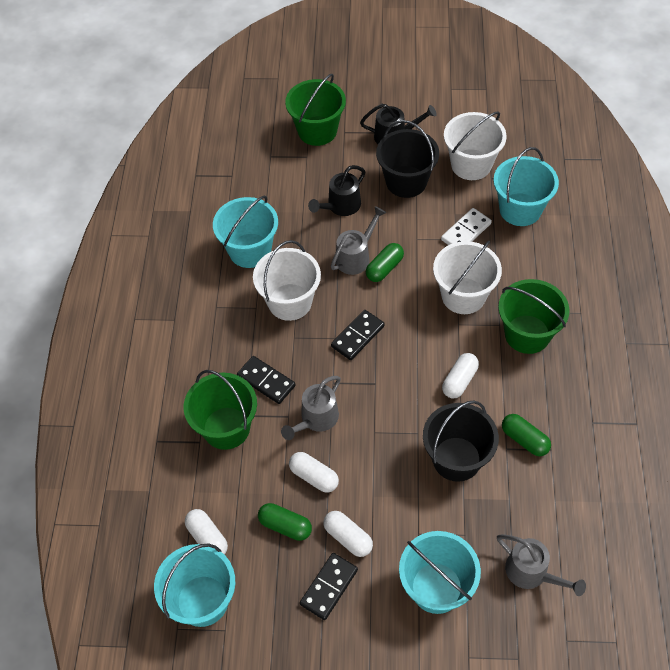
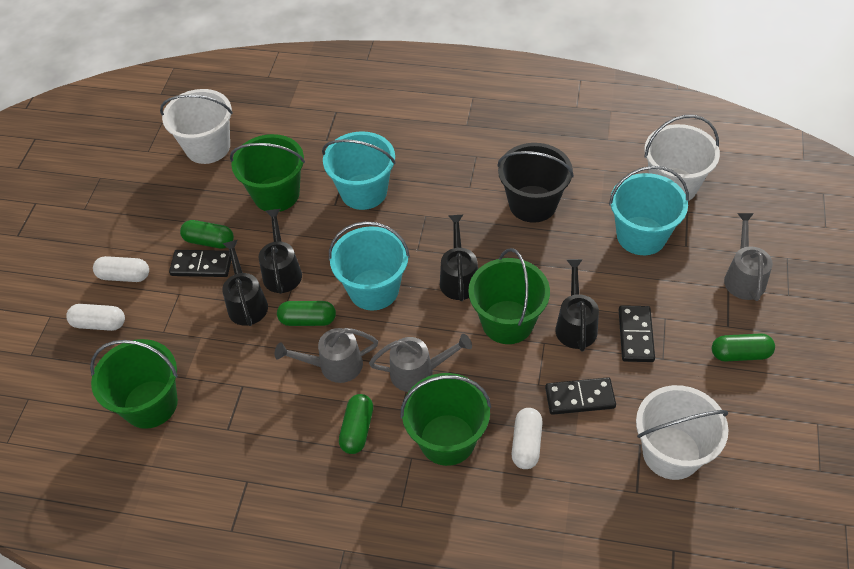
black bucket: [376,120,439,198] [423,400,499,482] = 2 -> [498,143,574,223] = 1
black watering can: [308,165,365,216] [360,104,437,144] = 2 -> [222,240,268,326] [258,209,302,294] [440,215,478,301] [556,259,599,352] = 4
green bucket: [184,370,257,450] [285,73,346,146] [498,279,569,354] = 3 -> [90,339,178,429] [230,134,305,212] [400,373,491,466] [468,248,550,344] = 4
green capsule: [258,503,312,541] [366,243,404,282] [502,414,551,456] = 3 -> [180,220,234,249] [277,301,336,326] [339,394,373,454] [712,333,775,361] = 4
turquoise bucket: [154,543,235,627] [213,196,278,268] [399,531,481,614] [493,147,559,226] = 4 -> [322,131,396,210] [329,221,410,311] [609,166,689,255] = 3
white capsule: [185,509,228,555] [289,452,339,493] [324,511,373,557] [442,353,479,399] = 4 -> [66,304,125,331] [93,256,149,282] [512,408,543,469] = 3
white domino: [441,208,492,245] = 1 -> none = 0

